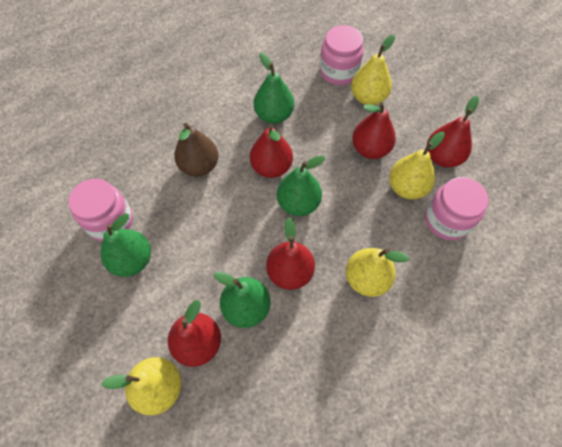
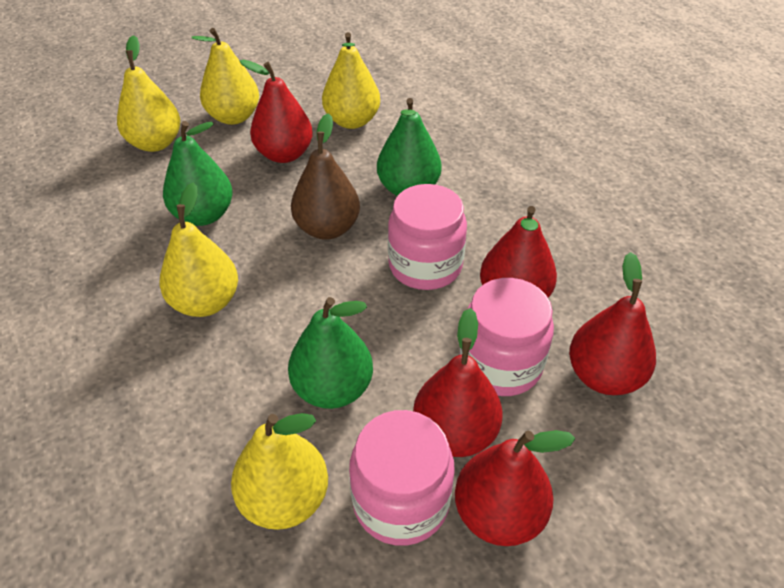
green pear: [101,213,151,277] [214,272,271,328] [254,52,294,124] [277,156,325,216] = 4 -> [163,121,233,226] [288,297,373,409] [377,98,442,196] = 3
yellow pear: [102,357,181,415] [346,248,410,297] [351,35,395,105] [389,132,445,200] = 4 -> [117,35,180,152] [160,183,238,317] [192,28,259,125] [231,413,328,530] [322,32,380,129] = 5

